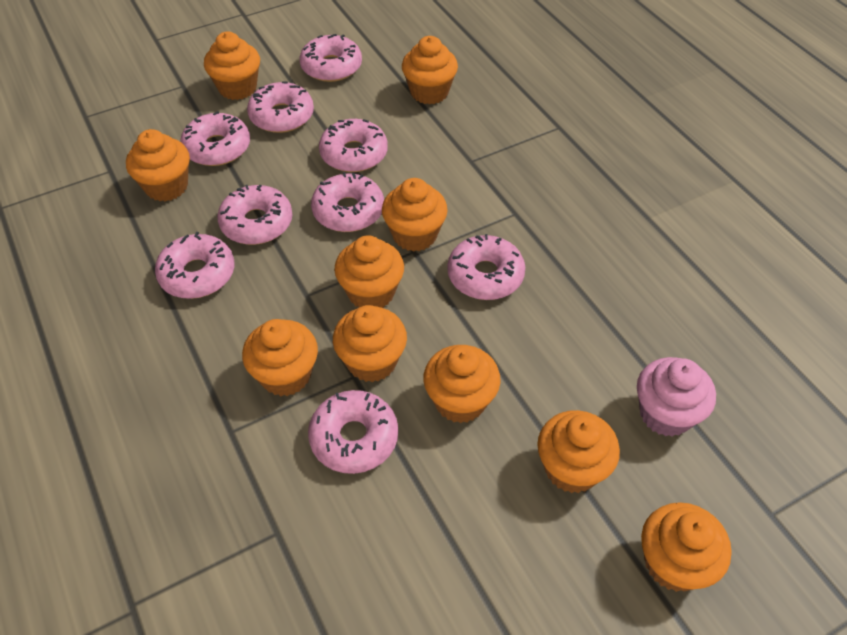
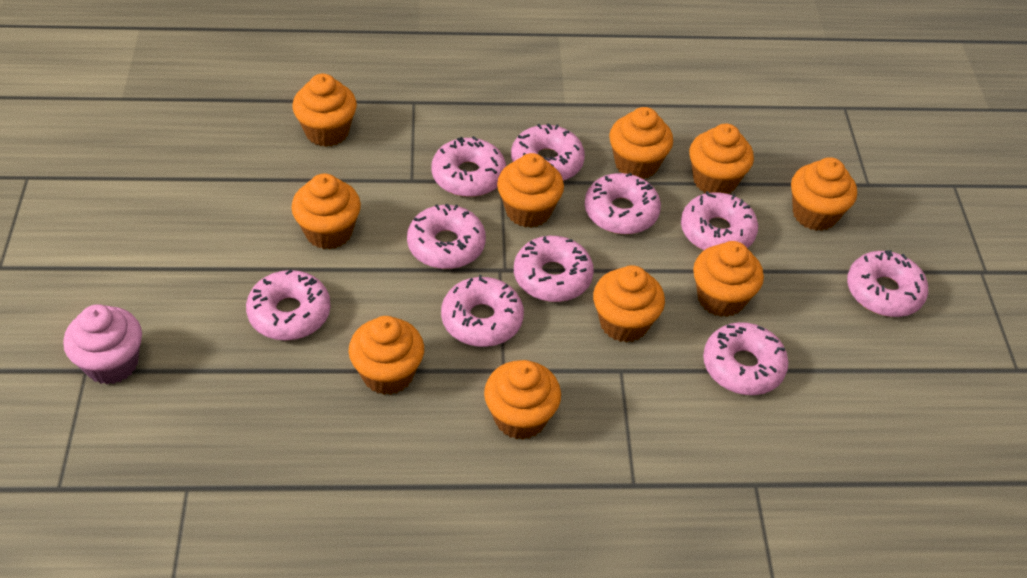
pink donut: [155,232,235,299] [180,111,250,166] [217,185,292,245] [247,81,314,133] [299,34,362,82] [308,390,398,474] [311,172,384,232] [319,119,388,172] [447,234,525,300] = 9 -> [246,269,330,341] [407,204,486,269] [431,136,506,197] [441,275,524,347] [511,123,585,181] [514,236,594,302] [585,173,661,235] [681,191,758,251] [703,322,789,395] [847,250,928,317] = 10

